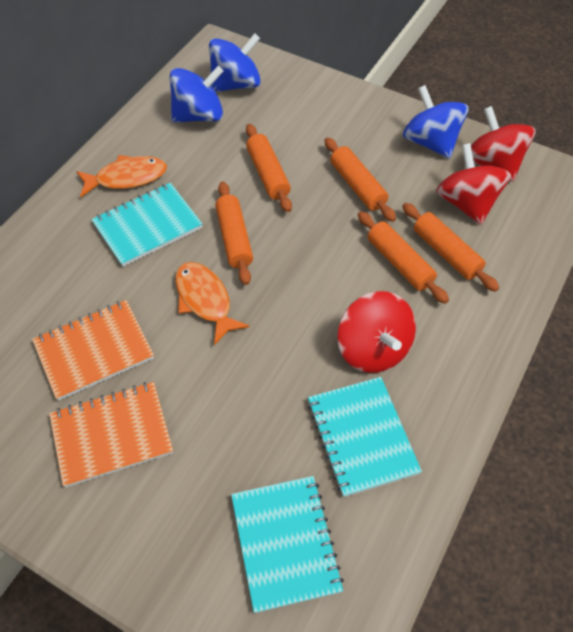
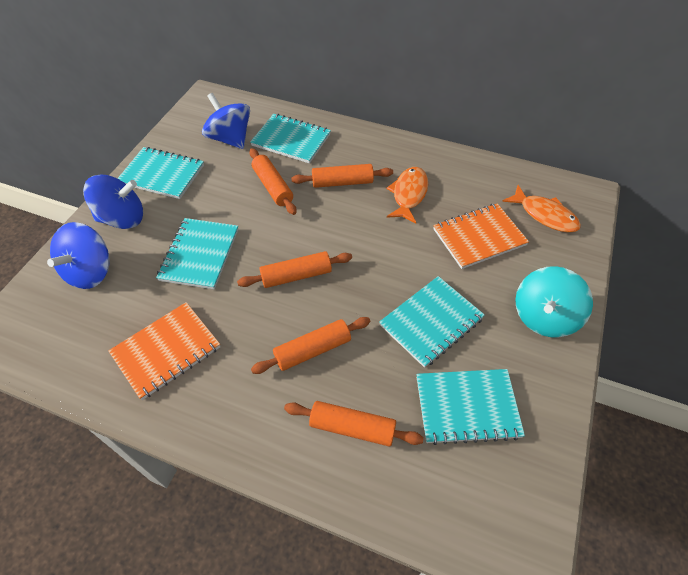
red spinning top: [338,291,416,373] [436,143,511,225] [471,106,536,182] = 3 -> none = 0
turquoise notebook: [91,183,202,267] [231,476,344,613] [308,377,422,497] = 3 -> [117,147,204,199] [156,218,238,289] [250,114,331,163] [379,276,485,368] [416,369,525,445] = 5
turquoise spinning top: none = 0 -> [515,266,593,337] = 1

